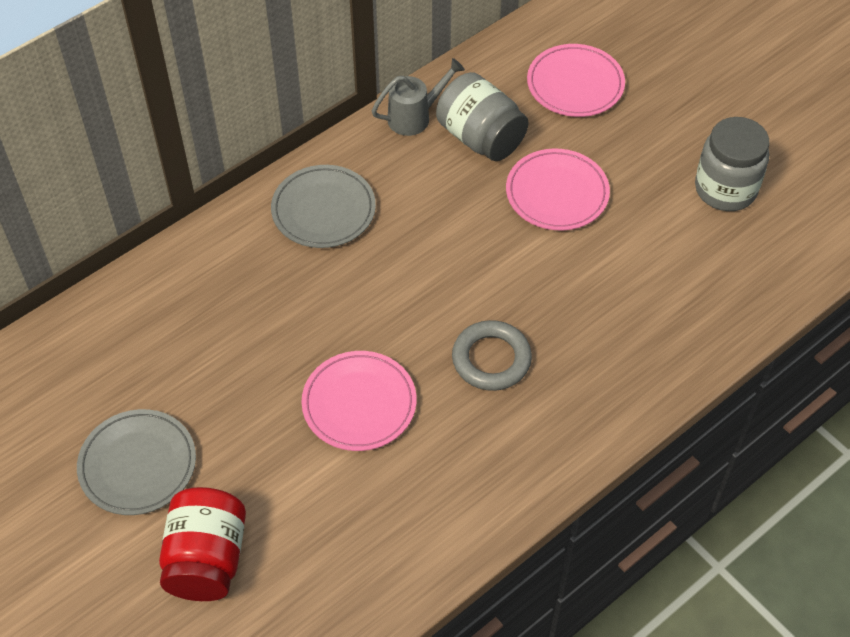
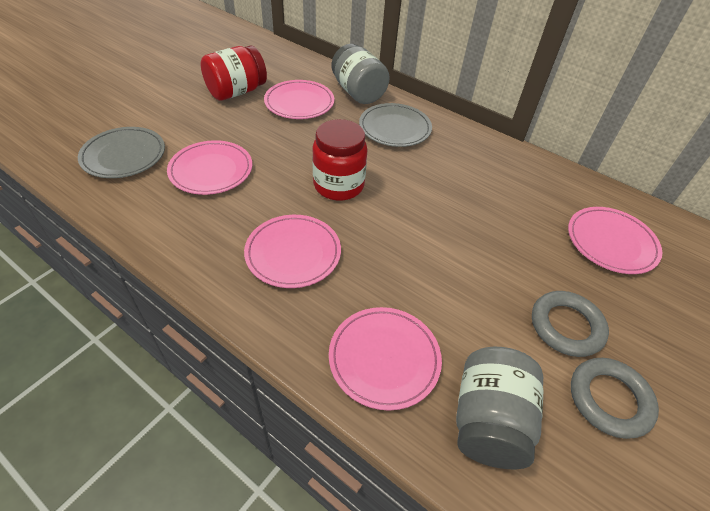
grey ring: [452,320,532,391] = 1 -> [532,291,609,357] [571,358,659,439] = 2
grey watering can: [372,58,465,136] = 1 -> none = 0
pink plate: [302,351,417,451] [506,148,610,231] [527,44,625,117] = 3 -> [167,140,252,195] [244,215,341,288] [264,80,334,119] [329,307,442,411] [568,207,662,274] = 5
red jar: [159,487,246,601] = 1 -> [201,45,267,100] [312,119,368,201] = 2

